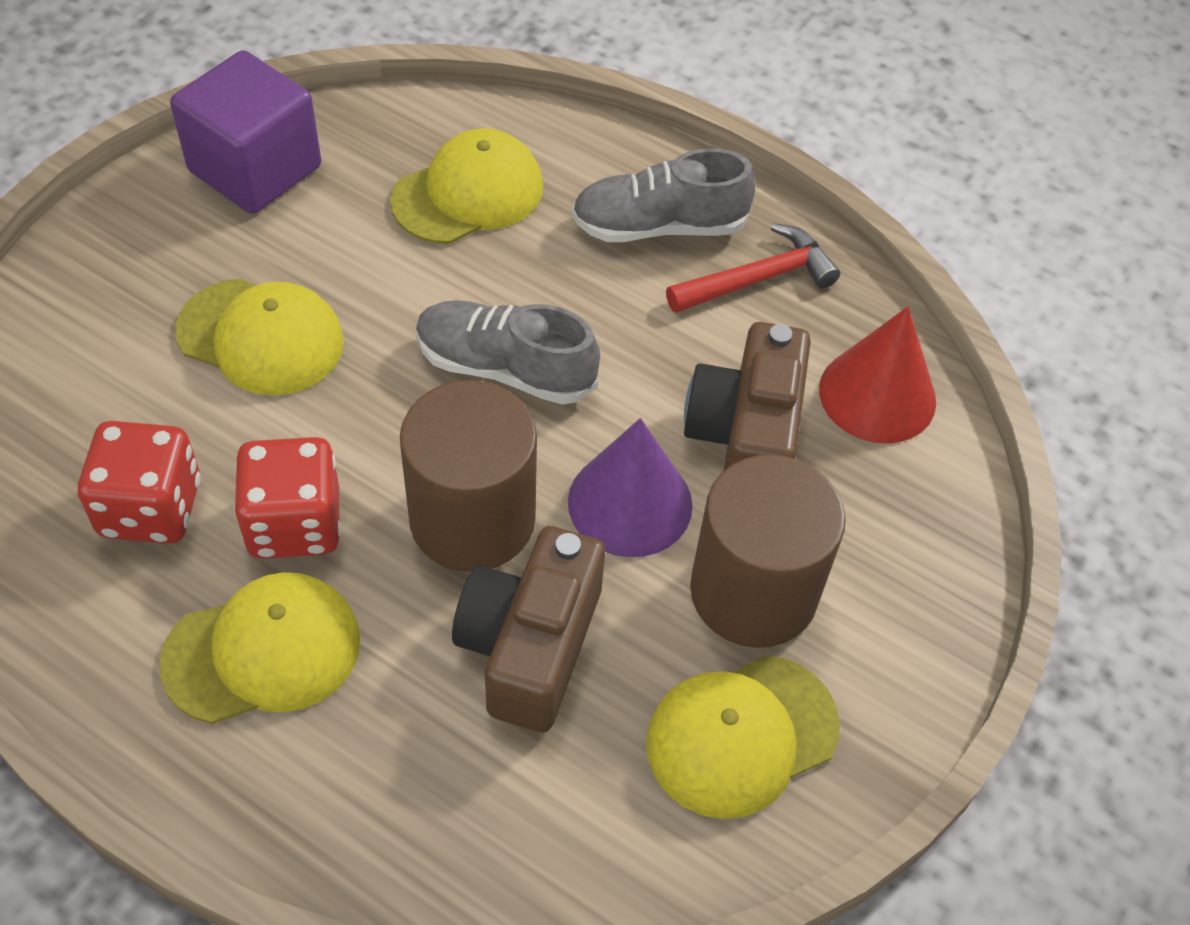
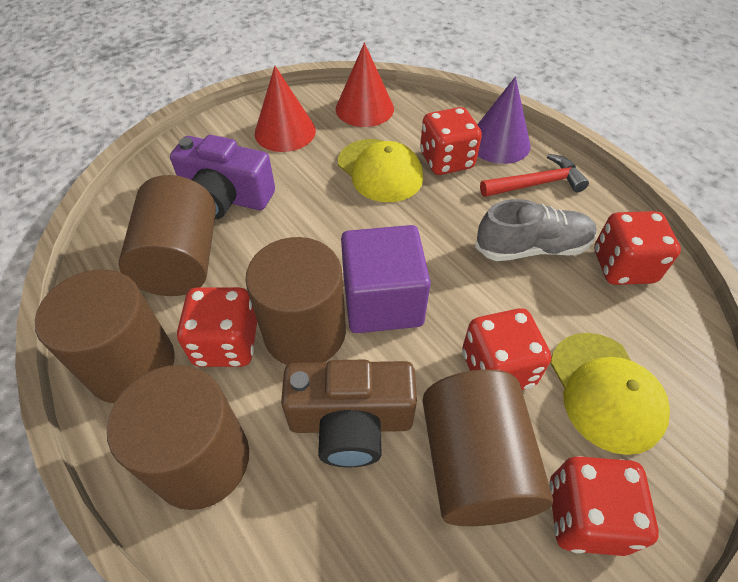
brown camera: [452,526,605,733] [684,322,811,471] = 2 -> [281,360,417,467] = 1
brown cylinder: [400,380,537,572] [690,455,846,648] = 2 -> [35,269,175,403] [107,365,249,510] [119,175,216,296] [245,237,346,365] [422,369,553,526] = 5
grey shoe: [416,300,600,405] [572,148,756,242] = 2 -> [475,199,597,261] = 1
purple camera: none = 0 -> [170,135,275,219] = 1
red cone: [819,306,936,444] = 1 -> [255,66,316,152] [336,43,394,127] = 2
red dice: [78,421,201,544] [234,437,341,559] = 2 -> [177,287,257,367] [420,107,482,175] [462,308,551,390] [549,456,659,556] [594,211,681,285] = 5
yellow cap: [159,572,360,724] [175,279,344,396] [390,128,543,244] [646,655,840,819] = 4 -> [338,139,423,202] [550,333,670,455] = 2

